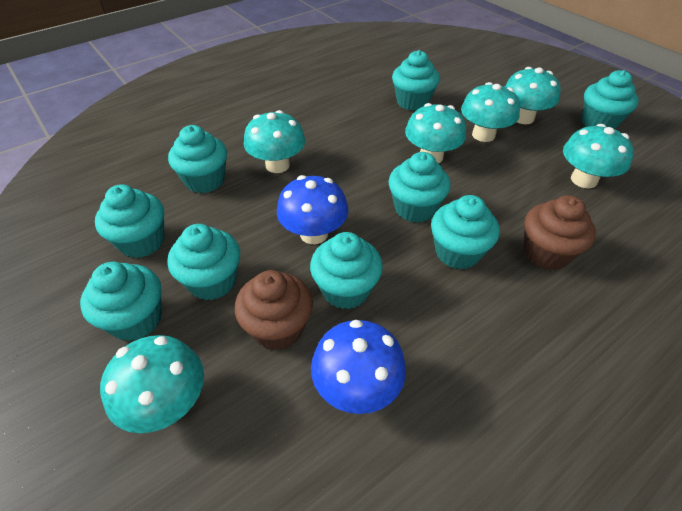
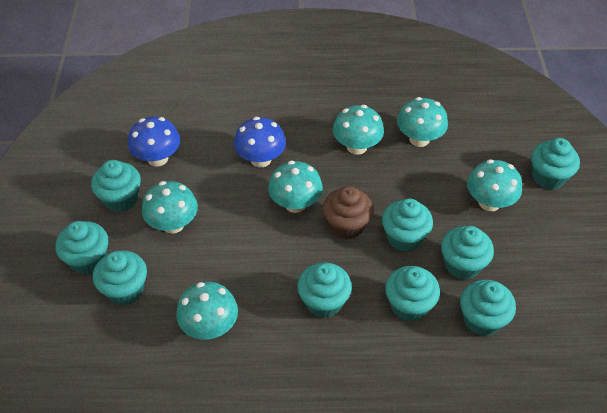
brown cupcake: [235,270,313,350] [524,195,596,270] = 2 -> [323,186,373,239] = 1

